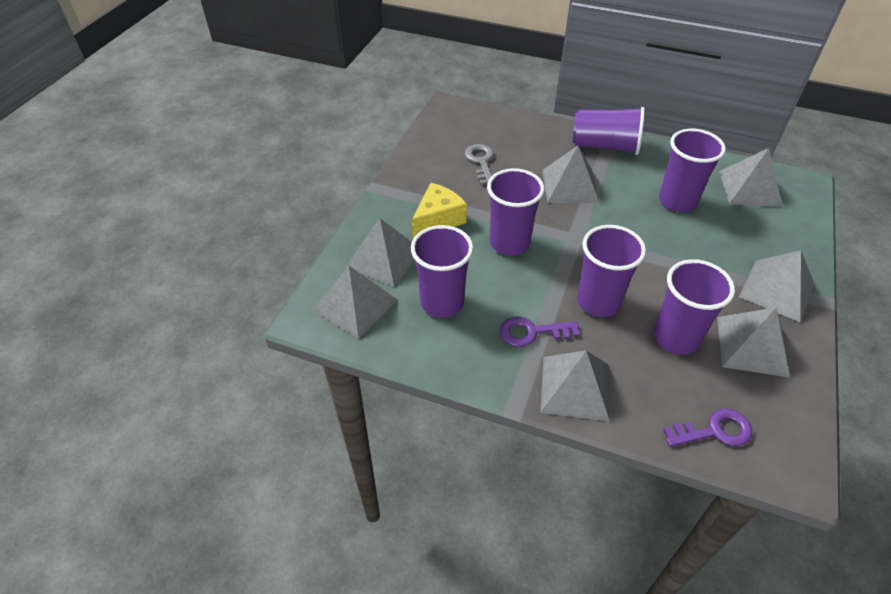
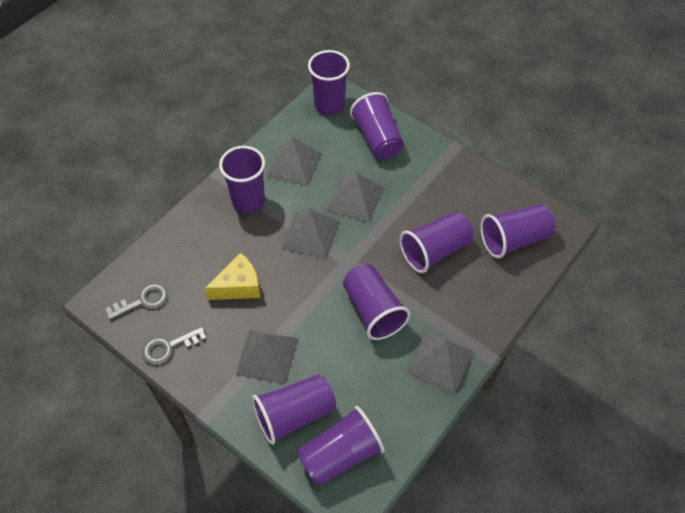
grey key: [465,144,494,185] = 1 -> [105,283,168,320] [142,327,206,365] = 2
grey pyramid: [313,266,397,339] [345,218,415,287] [540,350,610,422] [543,146,599,203] [717,307,790,378] [719,148,783,207] [739,250,814,322] = 7 -> [236,329,298,384] [266,137,322,186] [282,209,340,259] [327,172,383,223] [407,331,474,394] = 5
purple cup: [411,225,473,318] [487,168,544,256] [573,107,645,155] [577,225,646,317] [654,259,735,355] [659,129,726,212] = 6 -> [219,146,265,213] [252,374,336,445] [297,406,385,486] [308,50,350,115] [343,264,410,340] [350,92,404,159] [400,212,473,273] [480,204,555,259] = 8
purple key: [500,316,580,347] [663,408,752,447] = 2 -> none = 0

